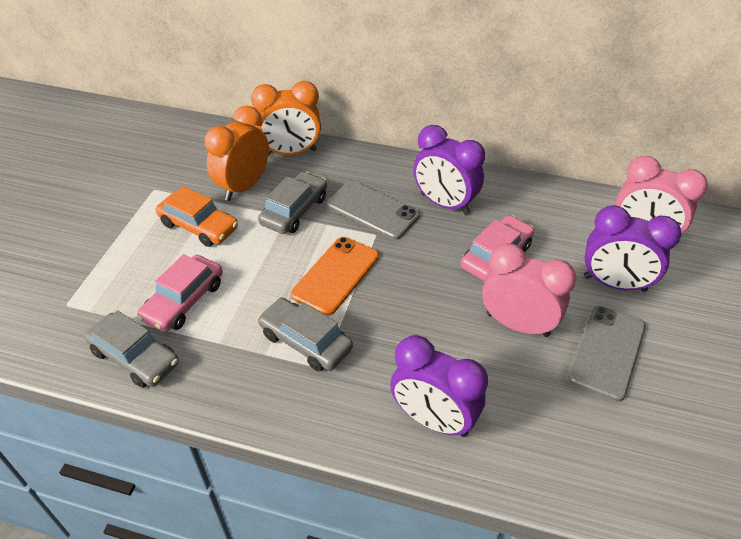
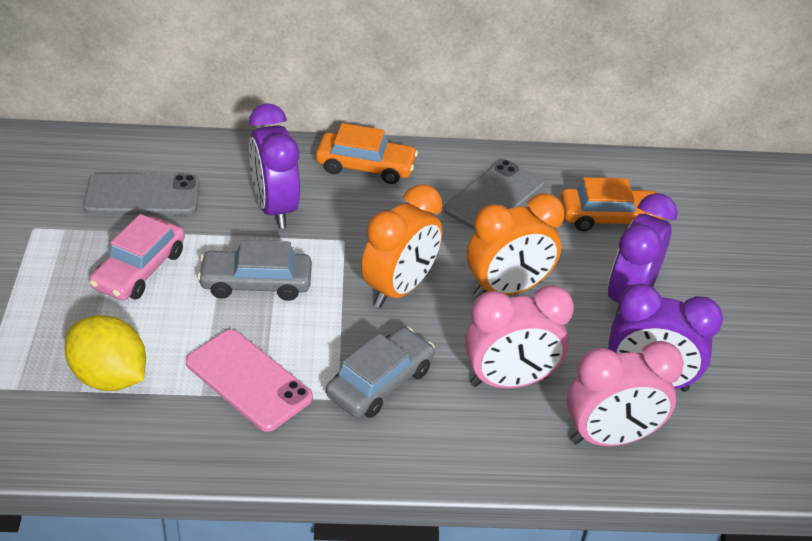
grey car: [84,310,179,388] [258,171,327,234] [258,298,353,371] = 3 -> [197,240,312,301] [326,327,435,418] = 2
orange car: [156,186,238,247] = 1 -> [316,123,418,184] [561,177,664,231] = 2
orange phone: [291,237,379,316] = 1 -> none = 0
pink car: [137,254,223,332] [460,215,534,281] = 2 -> [89,214,185,301] = 1
pink phone: none = 0 -> [186,329,313,432] = 1
yellow lemon: none = 0 -> [64,315,146,391] = 1

